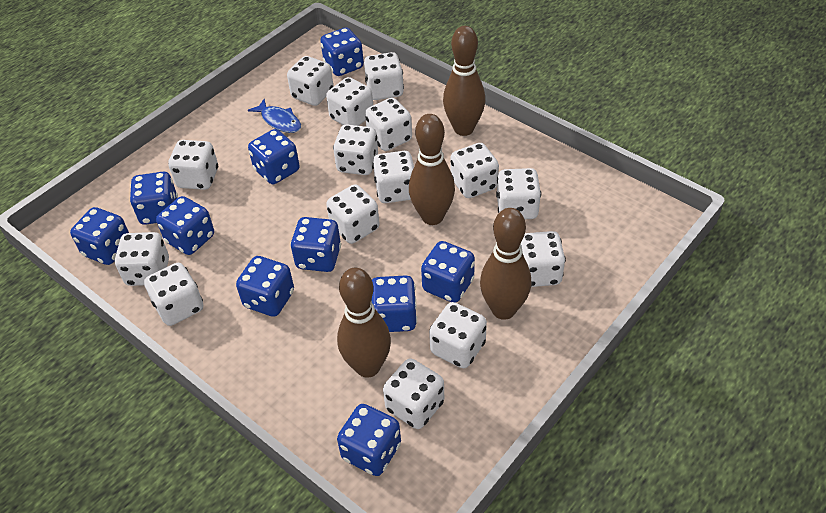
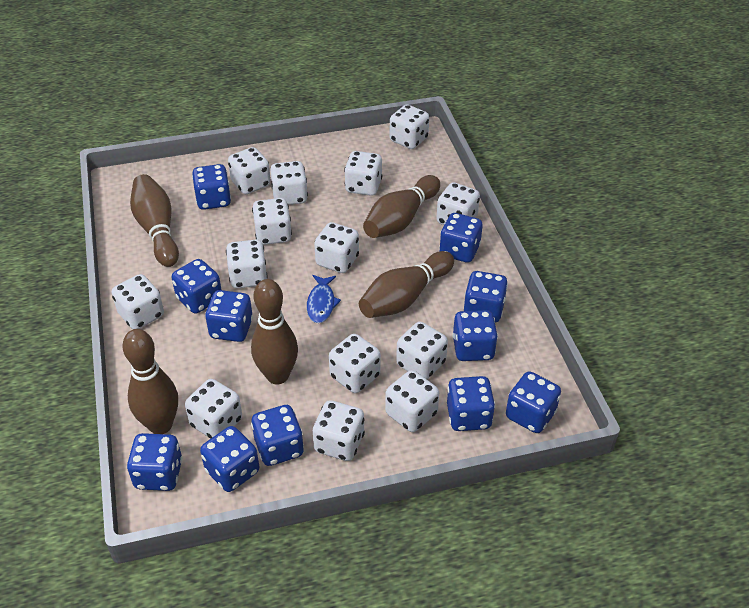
blue dice: [70,207,129,265] [130,172,178,225] [156,196,214,255] [236,256,294,317] [248,129,300,184] [290,217,341,272] [320,27,364,76] [337,404,401,476] [371,275,417,332] [421,241,475,303] = 10 -> [127,433,183,491] [171,259,221,314] [192,164,231,210] [200,426,259,492] [205,290,253,342] [251,405,304,466] [439,213,483,263] [447,376,495,431] [452,310,498,361] [464,271,508,323] [506,371,561,433] = 11
brown bowling pin: [337,268,391,378] [409,114,455,225] [443,26,485,136] [480,208,531,320] = 4 -> [123,329,178,434] [130,174,179,267] [251,279,298,385] [359,251,454,318] [363,175,440,238] = 5
white dice: [115,232,169,286] [144,263,203,326] [168,140,218,190] [287,56,334,106] [326,77,373,126] [326,185,380,244] [333,125,378,175] [364,52,404,100] [365,98,412,151] [373,151,414,203] [383,358,444,429] [429,302,487,368] [450,143,499,198] [496,168,541,219] [521,231,566,287] = 15 -> [112,274,164,329] [185,379,242,438] [226,240,268,288] [228,147,271,194] [252,198,292,245] [270,161,308,205] [313,400,365,461] [314,222,359,273] [329,334,381,393] [344,151,382,196] [385,370,439,432] [389,104,429,149] [396,322,448,379] [436,182,480,225] = 14

